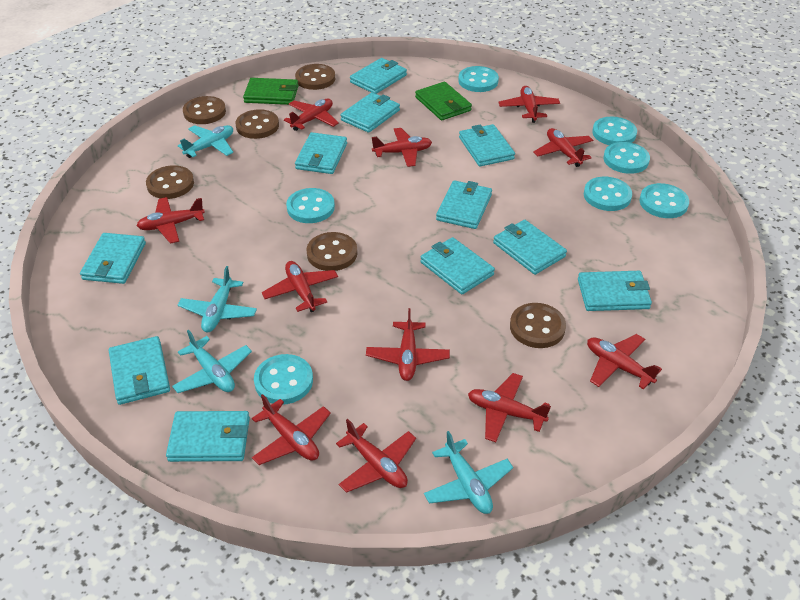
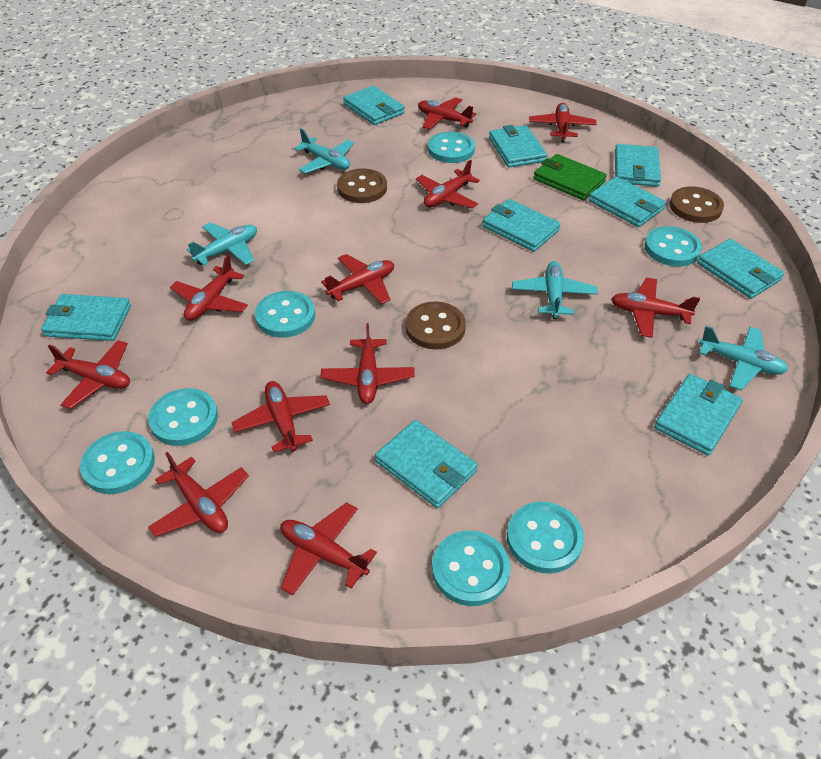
brown button: [146,165,194,199] [183,96,226,124] [236,109,279,139] [295,64,335,90] [306,232,357,271] [510,303,566,348] = 6 -> [337,169,387,203] [406,301,466,349] [670,186,724,223] = 3
green wallet: [243,78,299,105] [415,82,472,121] = 2 -> [533,154,607,201] = 1
turquoise wallet: [80,233,146,284] [109,336,170,405] [166,411,250,462] [295,132,347,174] [341,92,400,133] [350,58,407,94] [420,237,495,294] [436,180,492,229] [459,124,515,167] [493,220,567,275] [578,271,652,311] = 11 -> [41,294,131,341] [343,86,405,125] [375,420,478,508] [482,199,561,252] [489,125,547,168] [589,176,666,227] [615,144,661,187] [654,374,743,456] [697,239,784,299] = 9

